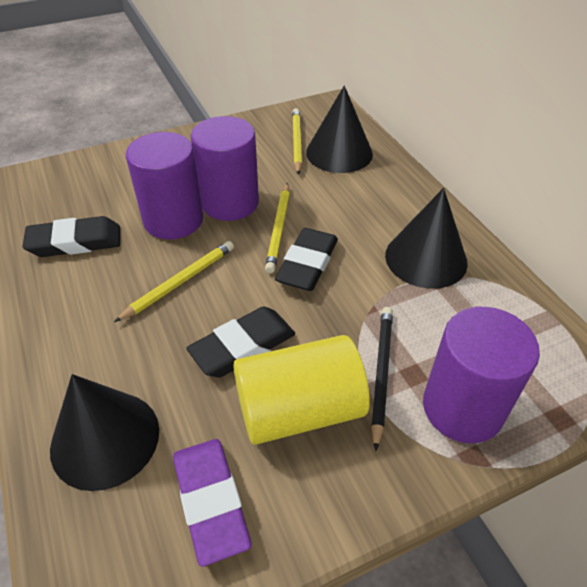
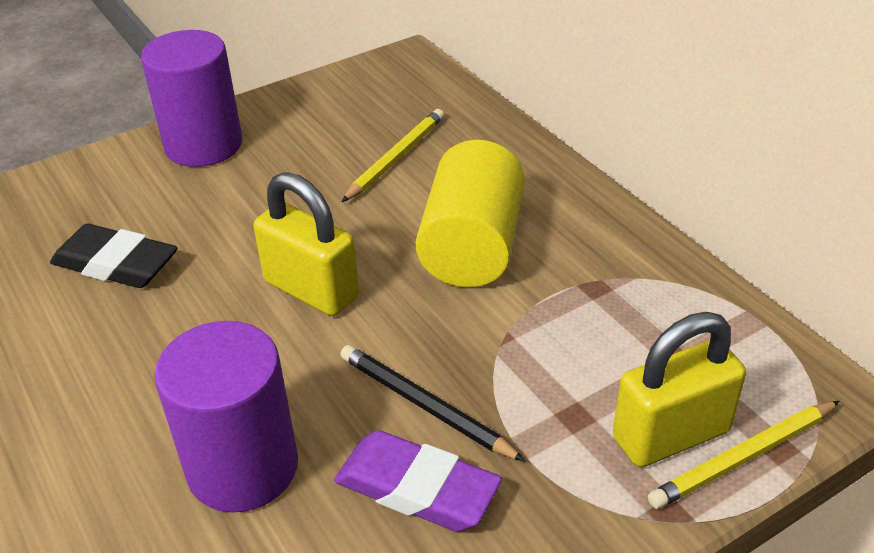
black cone: [50,374,159,491] [306,85,373,173] [385,188,468,289] = 3 -> none = 0
black eraser: [22,216,120,257] [186,306,295,378] [275,228,338,291] = 3 -> [50,224,177,288] = 1
purple cylinder: [126,132,203,239] [191,116,259,221] [423,307,540,443] = 3 -> [141,30,242,167] [154,321,298,513] = 2
yellow padlock: none = 0 -> [253,172,359,316] [613,312,746,467] = 2
yellow pencil: [114,241,234,322] [265,183,290,273] [292,108,302,175] = 3 -> [342,109,444,202] [648,401,840,509] = 2

